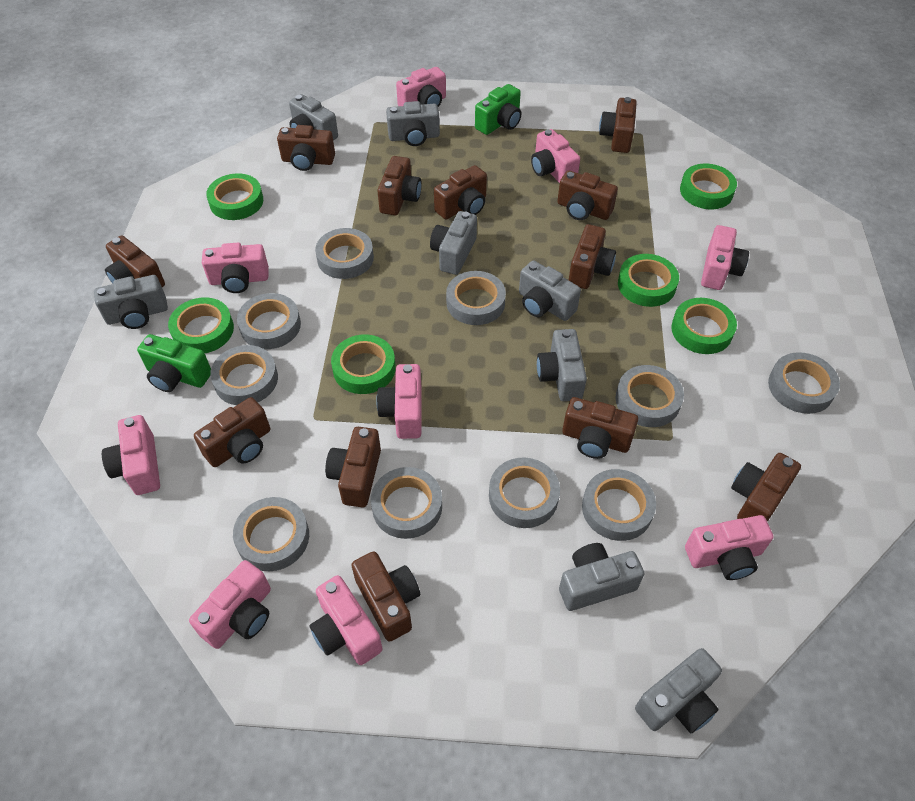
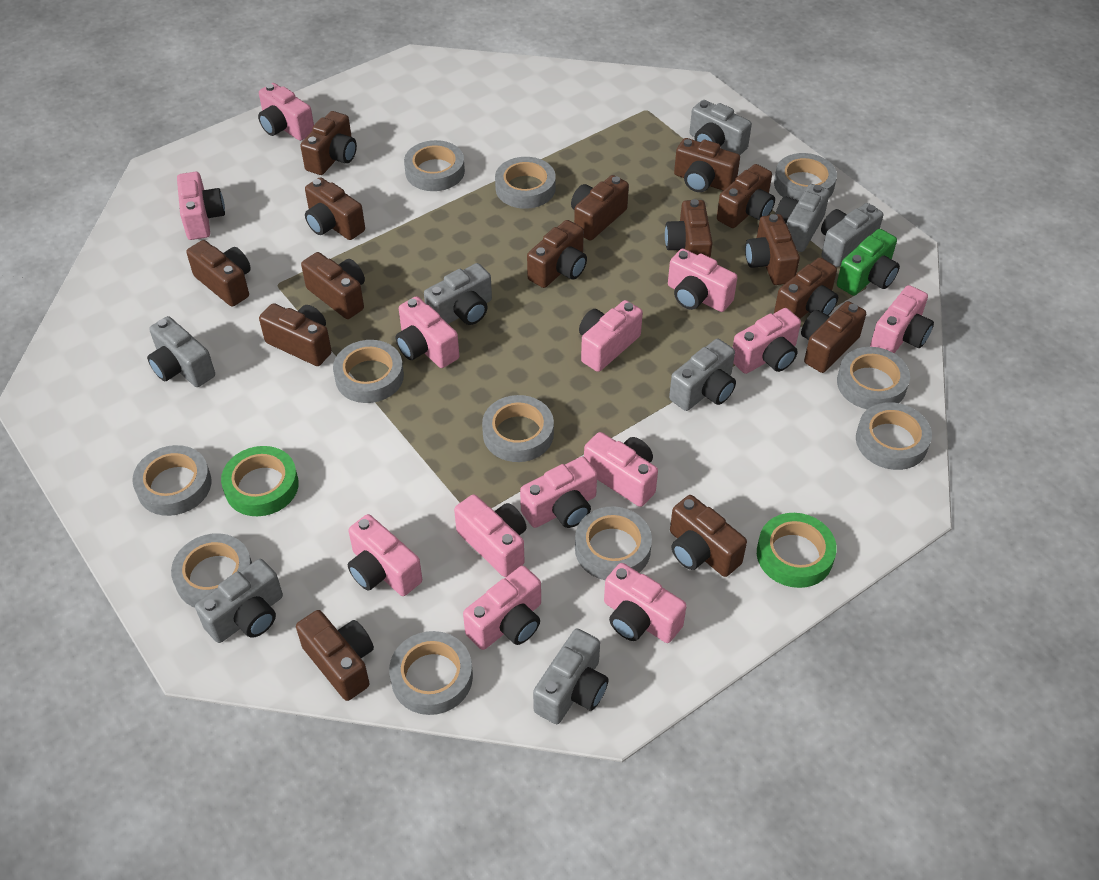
brown camera: [105,235,165,287] [194,397,270,467] [277,125,335,171] [325,427,381,508] [352,551,420,642] [378,156,422,215] [434,165,487,220] [557,171,618,220] [562,397,638,459] [569,224,616,289] [599,97,637,153] [731,453,801,522] = 12 -> [186,240,251,307] [259,303,332,366] [296,610,374,701] [300,111,357,175] [301,252,365,319] [305,177,365,240] [527,220,587,288] [571,175,629,241] [665,199,713,258] [670,495,747,577] [674,138,740,192] [717,164,775,228] [745,214,800,285] [774,257,838,319] [801,301,866,373] = 15
green camera: [137,334,211,392] [475,84,521,135] = 2 -> [837,229,900,296] = 1
green tape: [168,297,234,353] [206,173,263,220] [331,334,396,394] [618,254,679,307] [671,298,737,354] [680,164,737,209] = 6 -> [221,446,299,516] [757,513,837,588] = 2
grey tape: [210,345,278,405] [233,497,309,571] [237,293,301,349] [315,228,374,279] [371,467,442,539] [446,271,506,325] [489,458,560,528] [582,469,656,541] [615,365,684,427] [768,352,840,414] = 10 -> [132,445,211,516] [171,533,252,608] [333,340,404,403] [389,631,473,715] [404,140,465,191] [482,395,554,462] [495,157,556,209] [575,506,652,580] [774,153,837,201] [837,347,910,409] [856,402,932,470] = 11
pink camera: [102,415,160,495] [189,560,271,649] [202,243,269,293] [309,575,383,665] [376,364,421,439] [396,67,446,107] [531,129,580,183] [685,515,774,580] [701,225,749,290] = 9 -> [177,172,225,240] [258,83,314,141] [348,514,422,596] [396,296,459,368] [454,494,527,577] [463,566,541,650] [520,457,597,528] [579,300,643,372] [584,432,658,507] [604,563,687,643] [668,249,737,312] [733,308,801,374] [870,285,934,353] = 13

